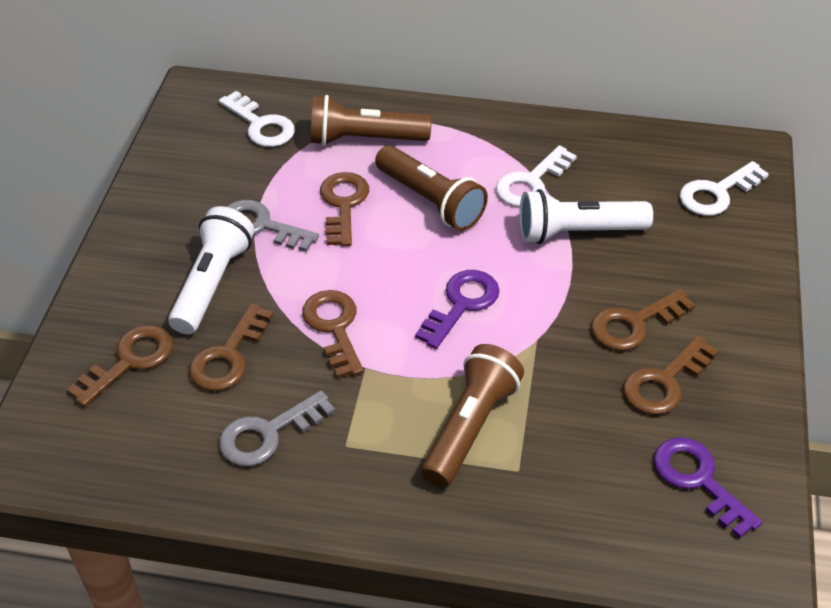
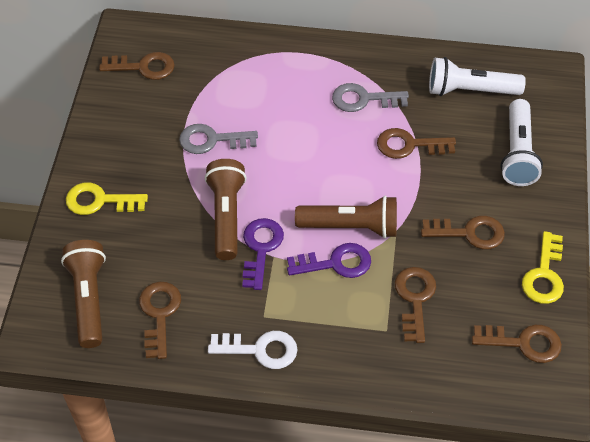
white key: [219,91,295,147] [496,145,577,207] [680,161,769,216] = 3 -> [208,331,298,369] = 1
yellow key: none = 0 -> [66,182,148,215] [522,231,564,304] = 2

